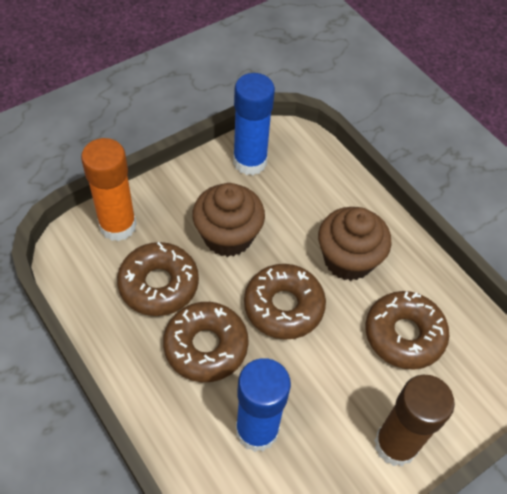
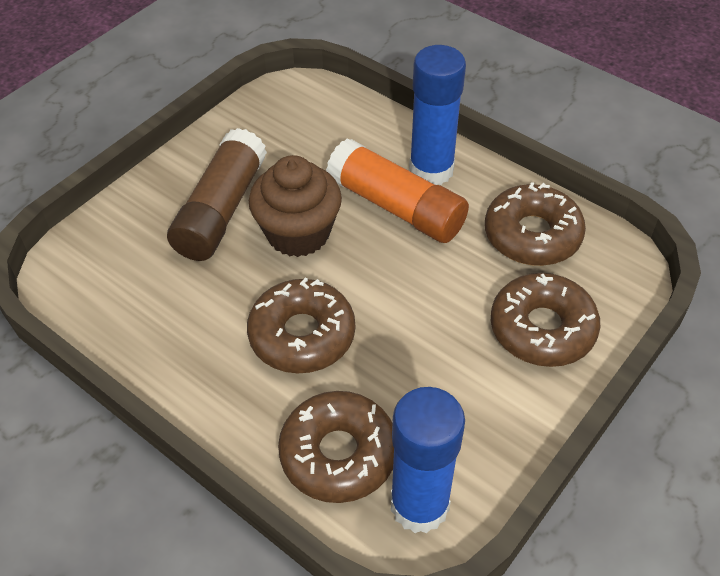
brown cupcake: [192,183,265,257] [318,207,392,281] = 2 -> [249,155,342,257] = 1

